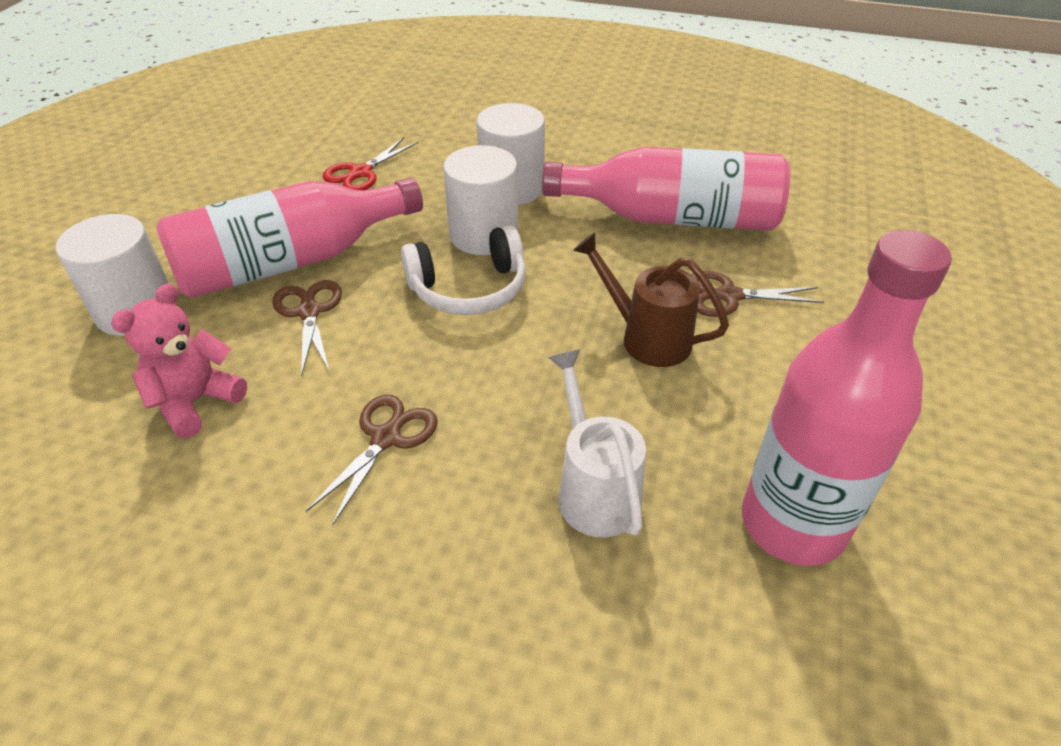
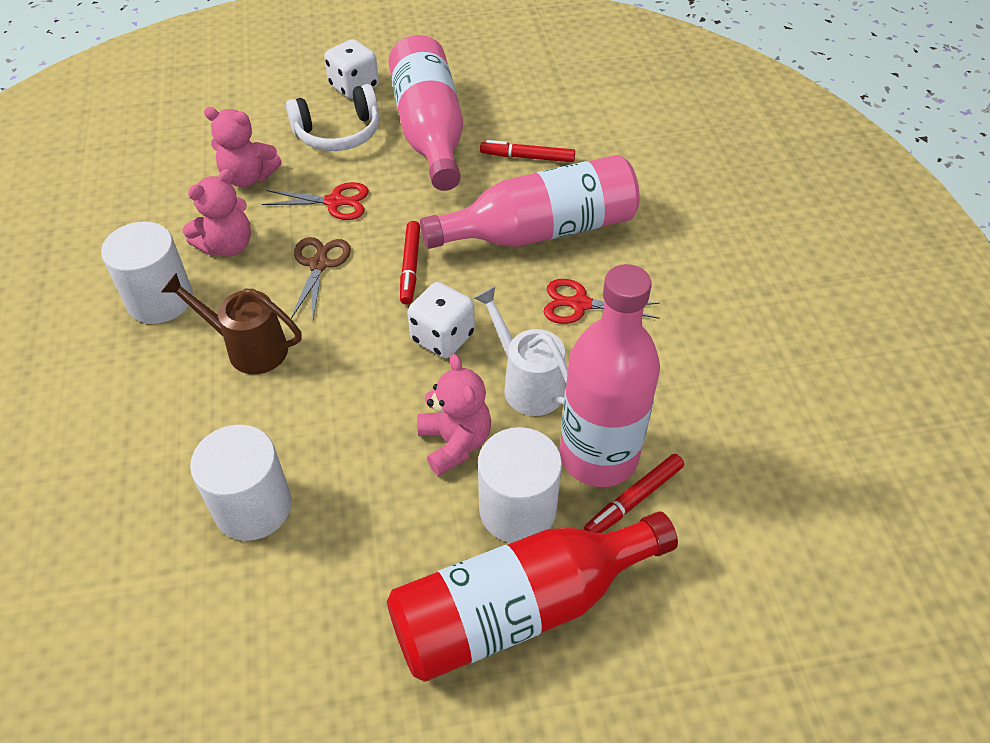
brown scissors: [272,280,342,376] [306,395,438,526] [691,271,824,317] = 3 -> [291,237,351,319] = 1
pink teddy bear: [111,283,247,438] = 1 -> [183,169,251,257] [204,107,282,187] [417,354,491,476] = 3
red bottle: none = 0 -> [387,512,678,682] = 1
red marker: none = 0 -> [400,221,420,305] [480,140,575,162] [584,454,684,533] = 3
red scissors: [323,137,418,190] = 1 -> [262,182,369,220] [544,279,660,324] = 2
white dice: none = 0 -> [324,39,379,99] [407,282,475,358] = 2

